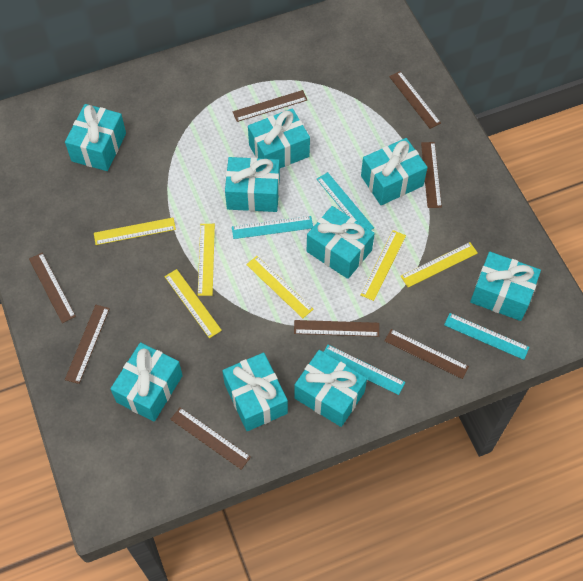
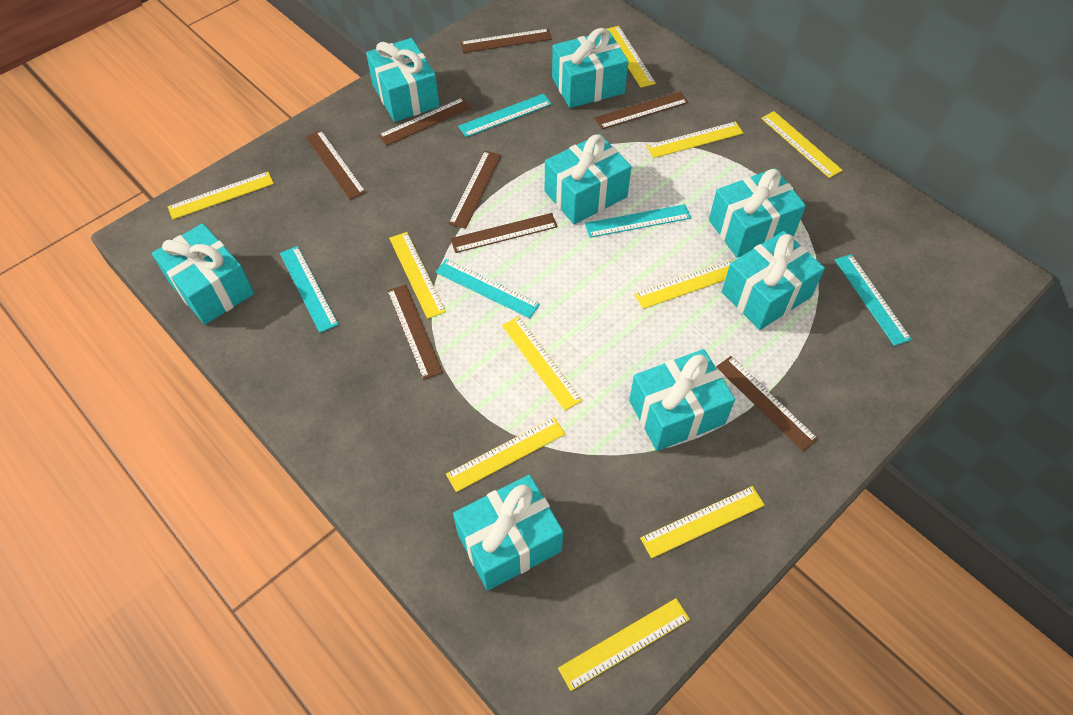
turquoise gift: [65,104,126,171] [110,342,183,422] [222,353,288,431] [225,157,280,212] [248,108,310,168] [294,350,367,427] [307,206,375,279] [361,138,428,205] [470,252,541,321] = 9 -> [152,223,254,325] [366,38,439,122] [453,475,563,591] [545,134,631,224] [552,28,629,108] [629,349,735,451] [709,168,806,258] [722,231,825,330] = 8
turquoise ruler: [232,216,313,239] [317,172,374,230] [324,345,405,395] [444,313,529,360] = 4 -> [280,246,339,333] [436,259,540,318] [458,94,552,137] [585,204,691,238] [835,254,912,346] = 5
yellow ruler: [94,218,176,245] [164,269,222,338] [198,224,215,296] [246,256,314,318] [360,230,406,301] [401,242,478,287] = 6 -> [168,172,274,220] [389,232,446,319] [446,417,565,492] [502,316,583,411] [558,598,690,691] [607,26,656,88] [634,260,733,309] [640,486,765,558] [646,121,743,158] [761,111,843,178] = 10

